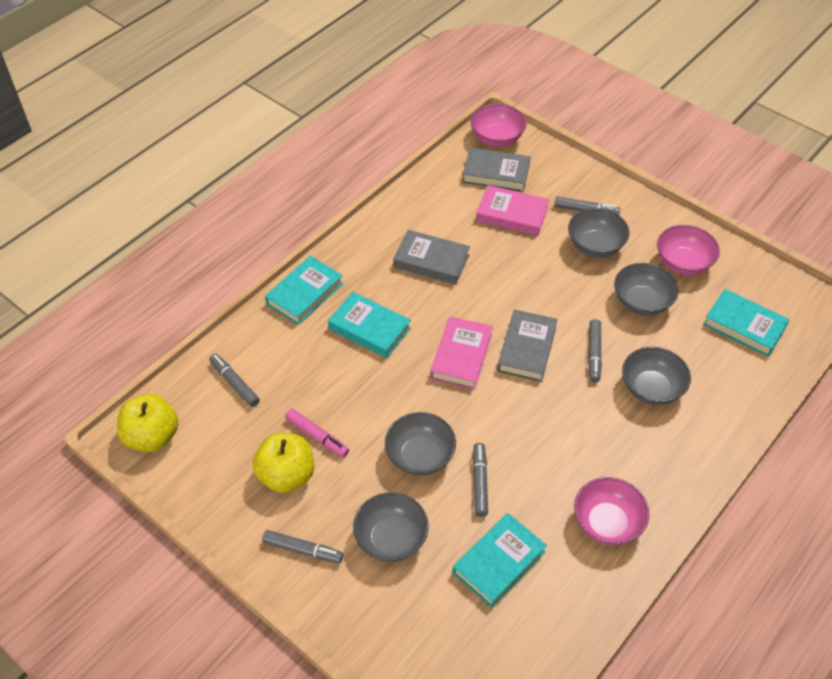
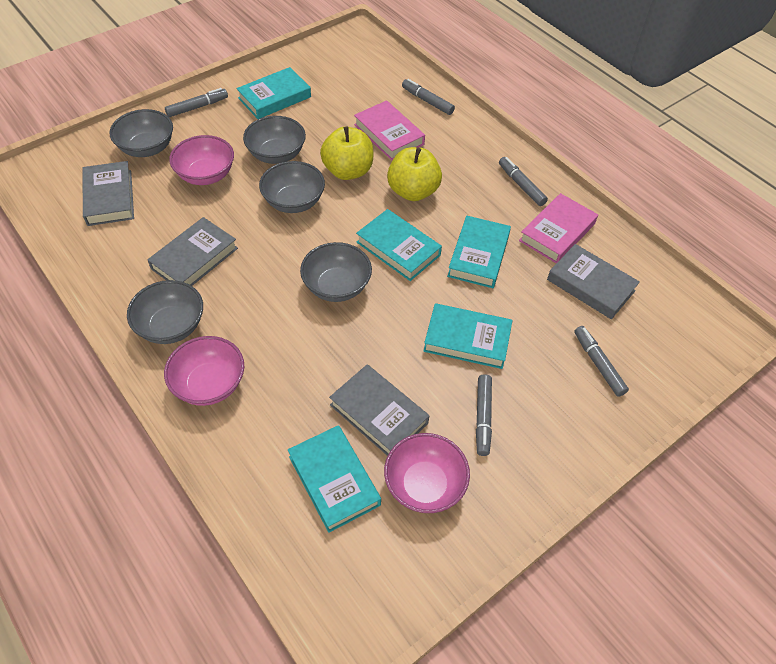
grey book: [393,230,470,284] [462,148,530,192] [497,310,558,382] = 3 -> [82,161,134,226] [148,217,238,286] [329,364,429,456] [547,244,640,319] = 4
pink marker: [285,408,349,457] = 1 -> none = 0
turquoise book: [265,256,343,325] [328,292,411,358] [453,513,547,608] [703,289,790,357] = 4 -> [236,67,311,119] [288,425,381,533] [356,209,442,281] [423,303,513,369] [447,216,511,288] = 5

